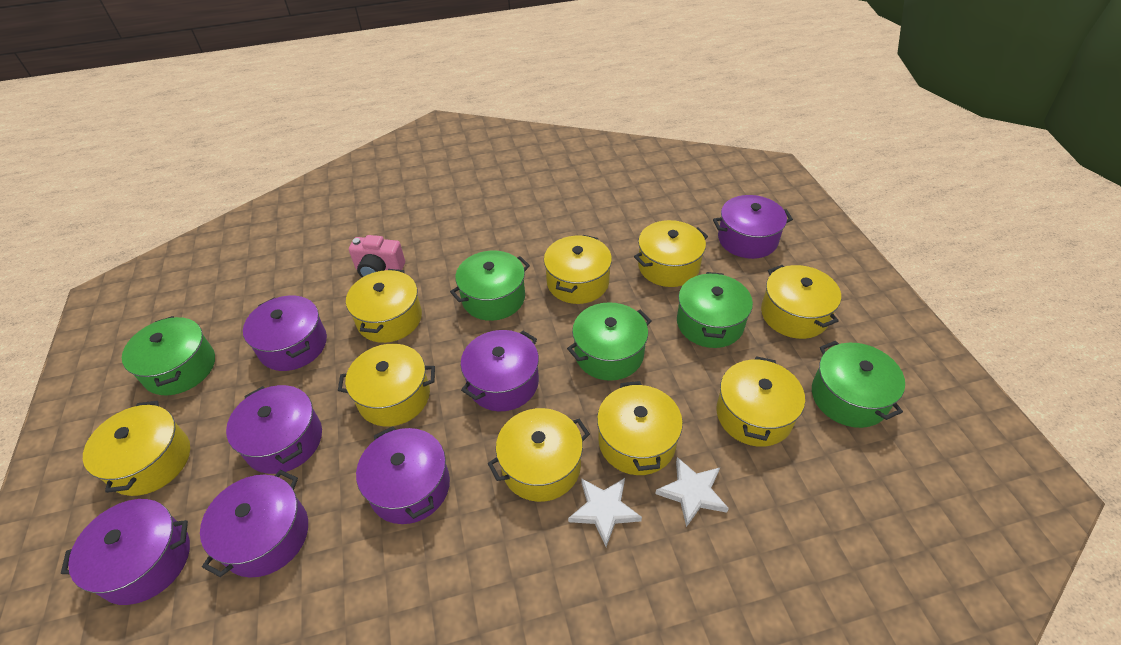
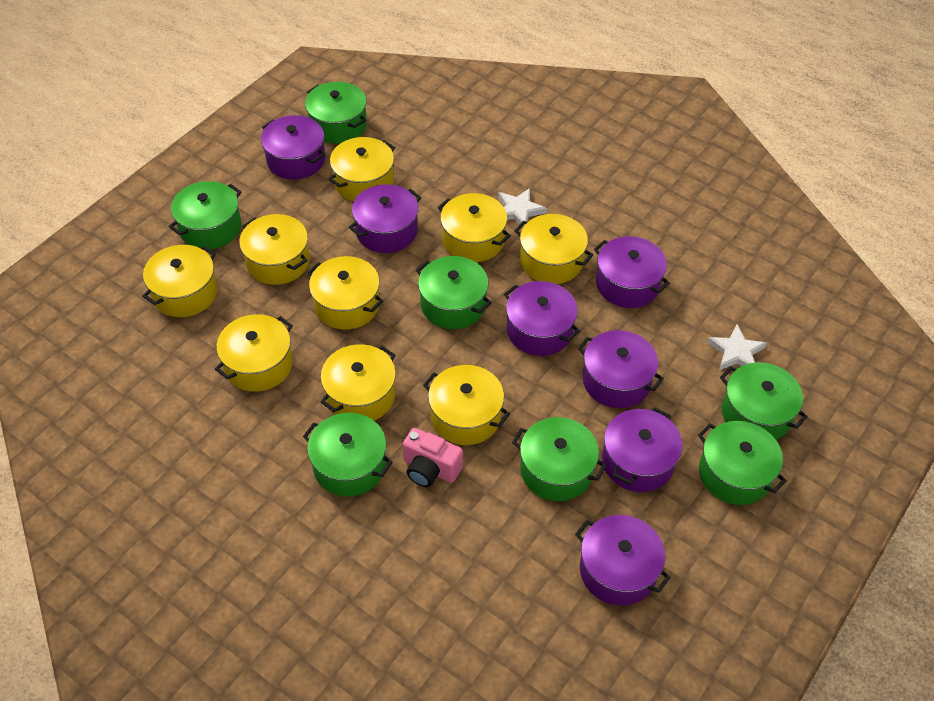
green pot: [122,316,215,395] [450,251,530,321] [567,302,651,381] [677,272,753,348] [812,341,905,428] = 5 -> [169,181,242,250] [303,413,393,496] [305,82,367,144] [416,256,492,329] [512,417,607,501] [698,421,787,505] [720,362,808,440] = 7

